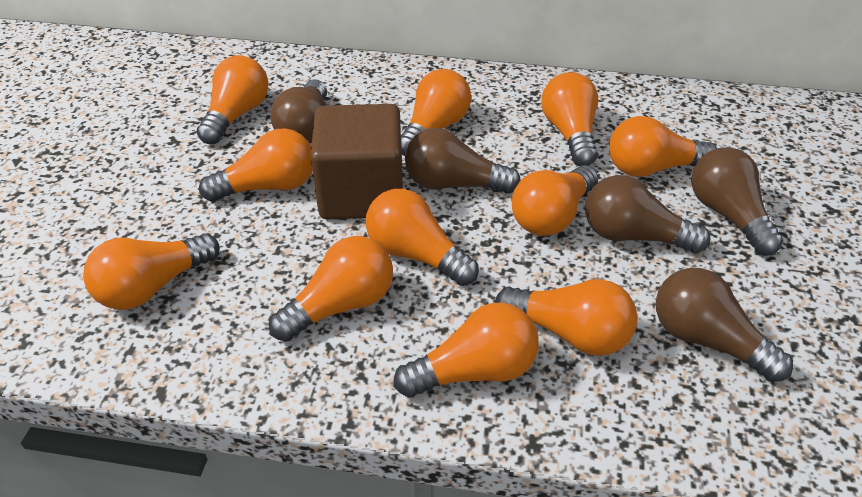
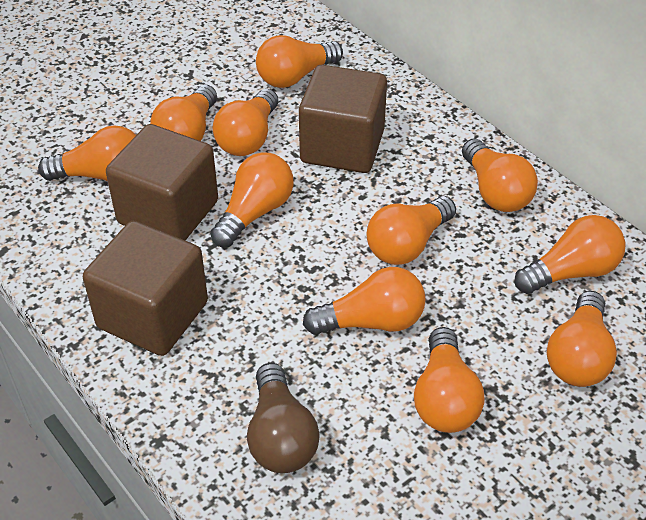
brown cube: [310,104,403,219] = 1 -> [83,221,208,356] [106,124,218,241] [299,65,387,173] = 3
brown light bulb: [270,79,327,143] [405,128,521,194] [585,175,710,253] [656,268,793,382] [691,147,783,255] = 5 -> [247,363,320,473] = 1

